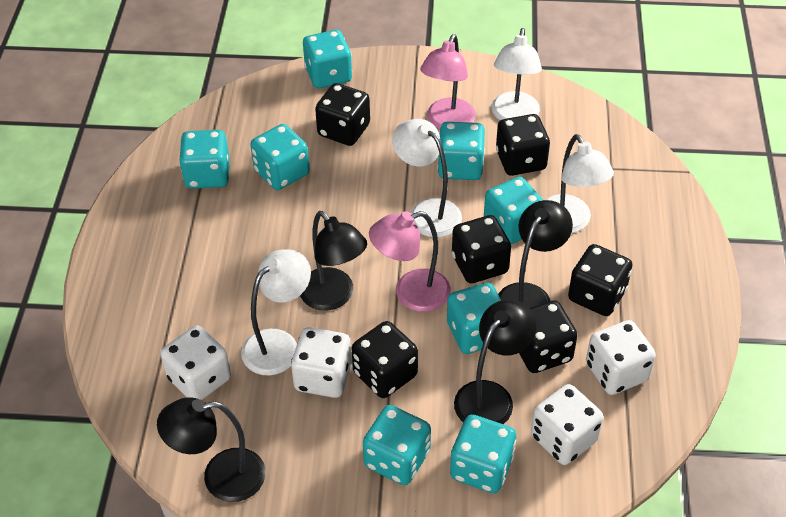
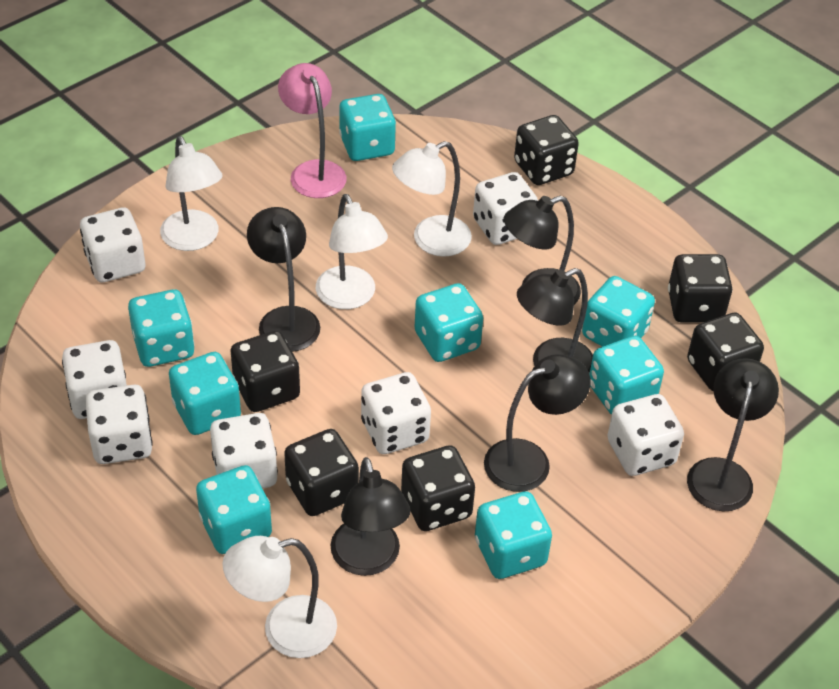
black lamp: [157,397,266,502] [300,211,367,311] [454,299,536,424] [498,200,573,308] = 4 -> [247,207,320,352] [331,457,411,576] [484,354,591,492] [504,196,581,305] [517,268,593,374] [687,358,779,512] = 6
pink lamp: [369,211,451,312] [420,34,476,129] = 2 -> [278,63,346,198] = 1
white dice: [161,326,231,400] [291,327,352,398] [531,384,603,465] [586,320,656,395] = 4 -> [62,340,127,419] [80,207,145,282] [85,385,153,464] [210,413,278,488] [361,372,431,454] [473,172,538,245] [607,394,684,476] = 7

